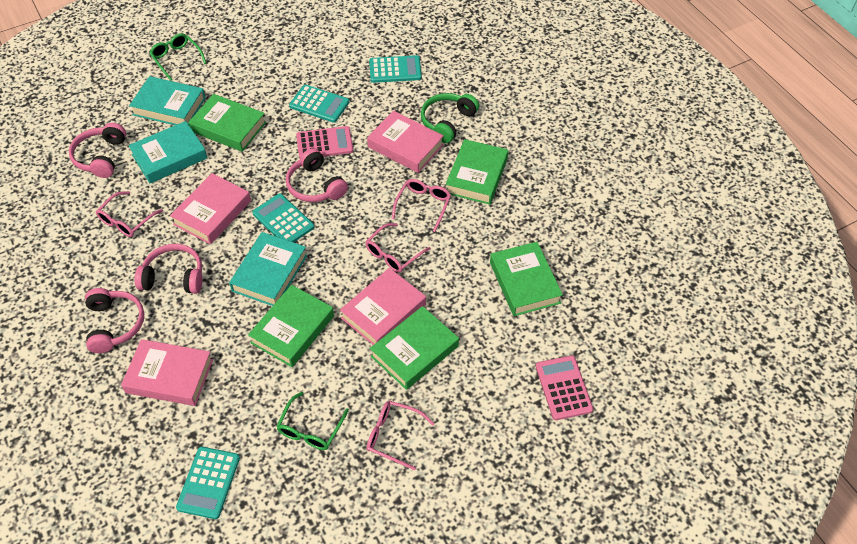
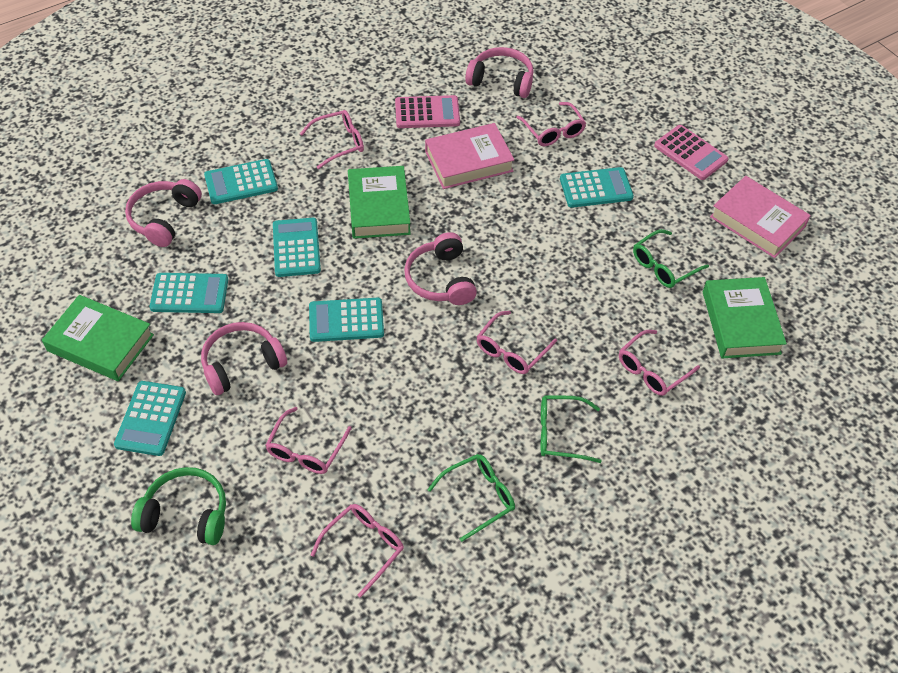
green book: [189,94,266,152] [248,285,334,367] [370,306,459,390] [446,139,508,205] [490,242,563,316] = 5 -> [42,295,154,381] [348,166,411,239] [703,277,787,358] = 3
green glasses: [149,33,206,81] [276,392,349,450] = 2 -> [427,454,515,542] [541,395,602,463] [633,229,709,288] = 3
pink book: [121,339,213,406] [170,173,251,244] [340,268,426,345] [367,111,444,173] = 4 -> [425,123,514,189] [710,176,811,258] = 2
pink glasses: [96,191,163,237] [365,223,431,273] [367,401,434,470] [392,179,451,232] = 4 -> [265,407,352,474] [300,110,364,169] [311,504,404,598] [477,311,557,374] [516,102,586,146] [619,330,700,396] = 6
turquoise book: [128,121,207,183] [129,76,206,125] [229,232,307,306] = 3 -> none = 0
turquoise calculator: [176,447,240,519] [252,194,314,242] [289,85,349,123] [369,55,422,83] = 4 -> [114,381,186,456] [150,273,228,313] [204,159,278,204] [273,218,321,277] [309,298,384,342] [560,167,634,208] = 6

